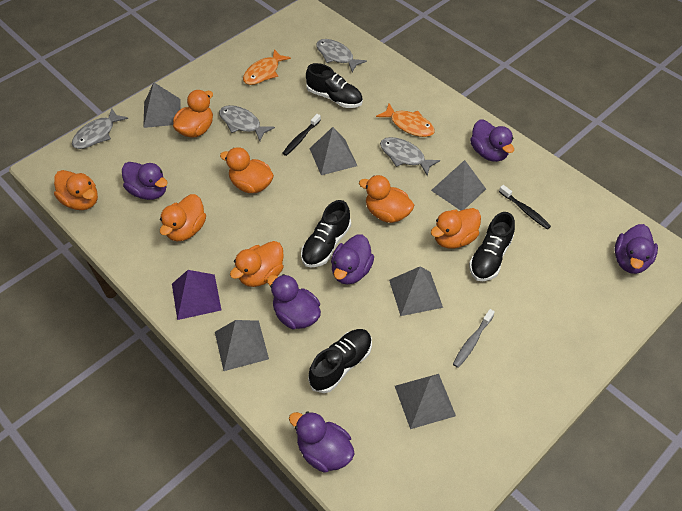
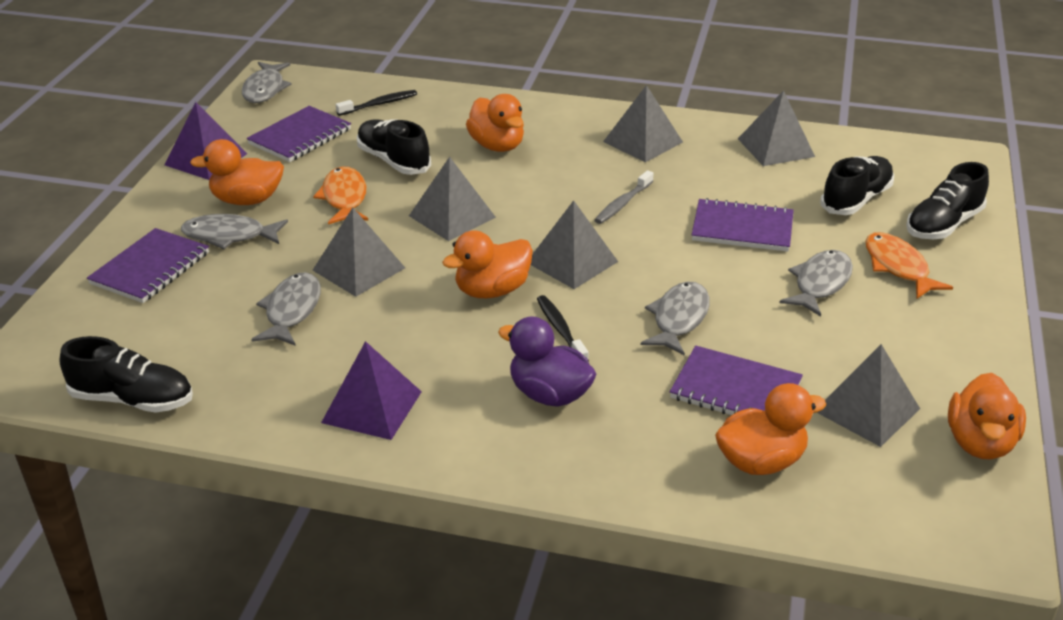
grey fish: [72,108,128,149] [219,105,275,141] [316,39,367,72] [380,137,440,176] = 4 -> [181,214,288,249] [242,62,292,103] [251,272,321,346] [641,282,710,356] [780,250,853,317] = 5
orange duck: [54,170,98,210] [160,194,206,241] [173,90,213,138] [220,147,274,193] [230,241,284,287] [359,175,414,223] [431,208,481,248] = 7 -> [190,139,284,205] [442,230,533,298] [466,94,524,152] [715,383,826,475] [948,373,1026,460] = 5
purple duck: [122,162,167,200] [267,274,321,329] [289,411,354,473] [331,234,374,285] [470,119,514,162] [614,224,658,274] = 6 -> [498,316,596,407] = 1
purple notebook: none = 0 -> [87,228,209,303] [247,106,351,162] [670,346,803,415] [692,198,794,252] = 4
purple pyramid: [172,270,221,320] = 1 -> [164,102,247,180] [321,341,422,440] = 2

